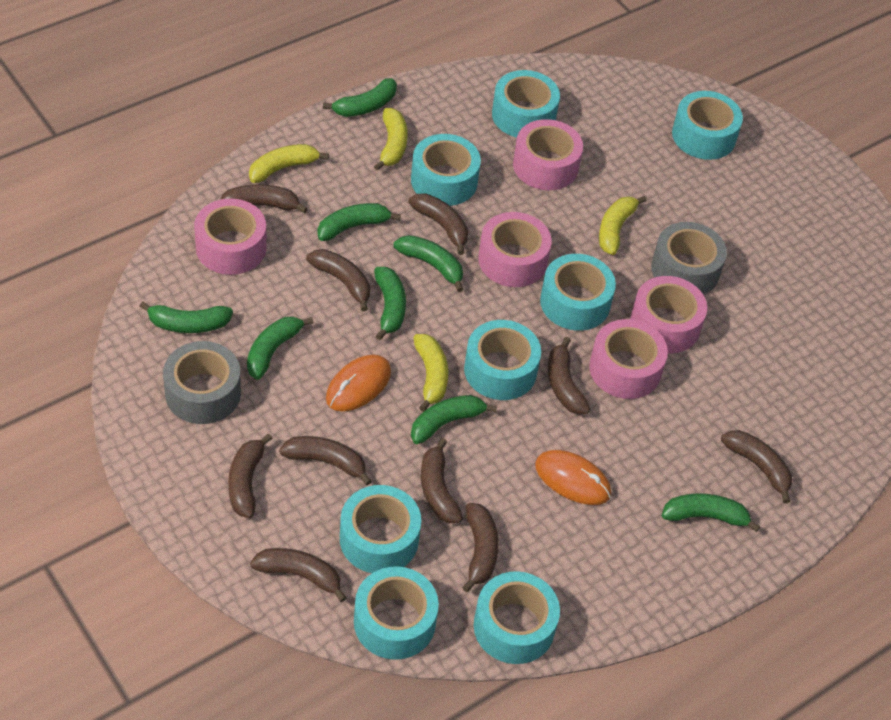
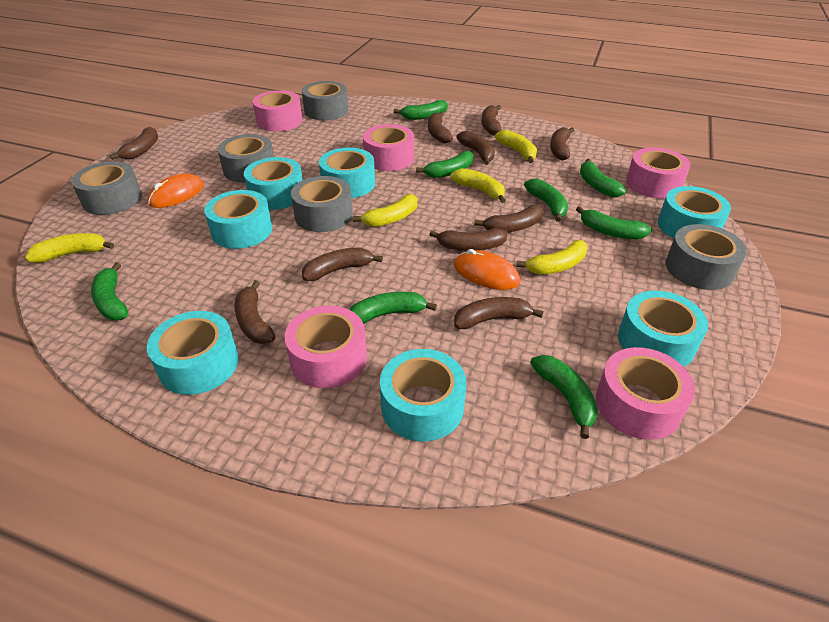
grey tape: [163,341,241,424] [651,222,727,295] = 2 -> [71,161,142,215] [218,134,274,183] [291,176,353,232] [302,81,348,120] [666,224,747,290] = 5
turquoise tape: [340,485,421,573] [354,566,439,660] [411,134,481,206] [464,320,541,400] [474,571,560,664] [492,70,560,138] [540,254,616,331] [672,91,743,160] = 8 -> [147,311,239,395] [204,190,272,249] [244,157,303,210] [319,147,375,198] [380,349,466,441] [618,291,708,367] [658,186,731,238] = 7
yellow banana: [249,144,329,183] [374,108,408,171] [413,334,448,412] [599,196,647,255] = 4 -> [25,233,114,263] [353,194,418,227] [450,168,506,203] [495,130,537,163] [516,240,588,274] = 5

